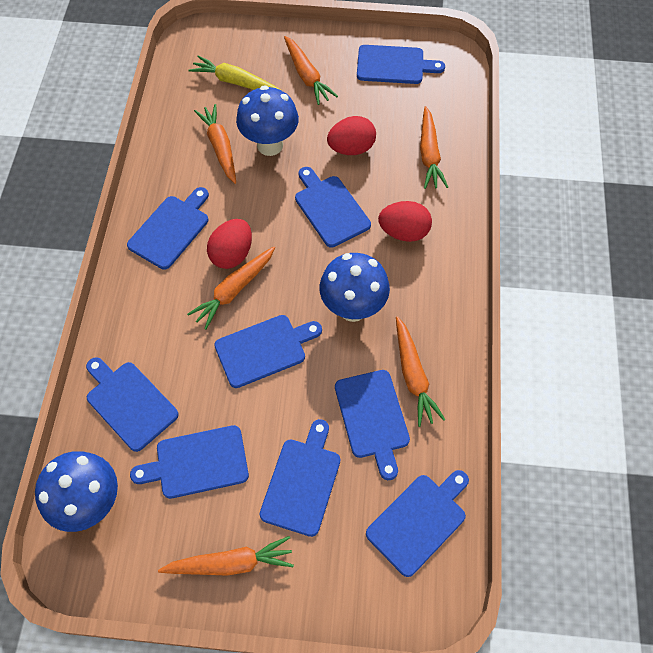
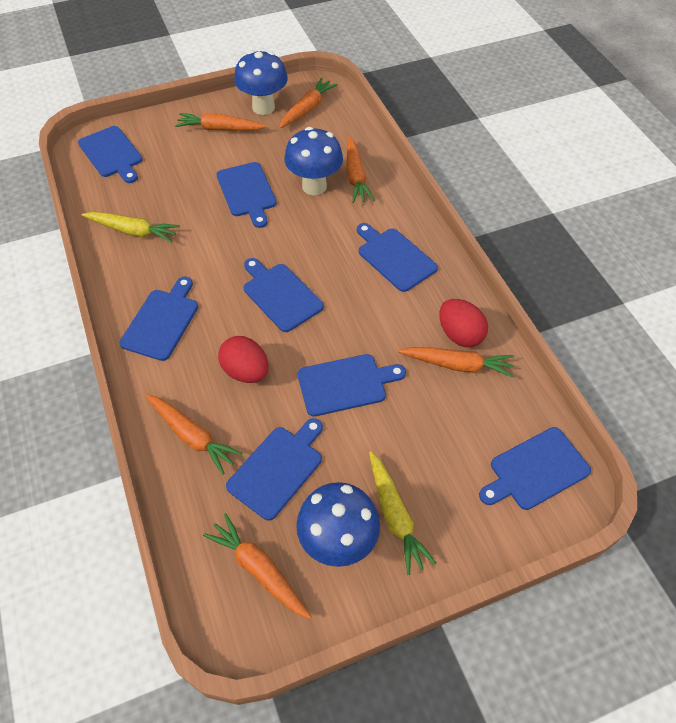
blue cutting board: [86,357,179,452] [127,187,209,270] [130,425,249,499] [214,315,322,388] [259,419,340,537] [295,167,371,248] [335,370,410,480] [357,45,445,84] [366,470,469,577] = 9 -> [78,126,143,183] [120,276,198,361] [216,162,277,228] [226,418,323,521] [244,258,324,332] [297,354,406,417] [357,223,438,292] [479,427,591,510] = 8
red egg: [207,219,252,269] [327,116,376,155] [378,201,432,242] = 3 -> [218,336,269,383] [439,299,488,347] = 2
yellow carrot: [188,56,282,91] = 1 -> [82,212,180,243] [369,451,437,575] = 2

